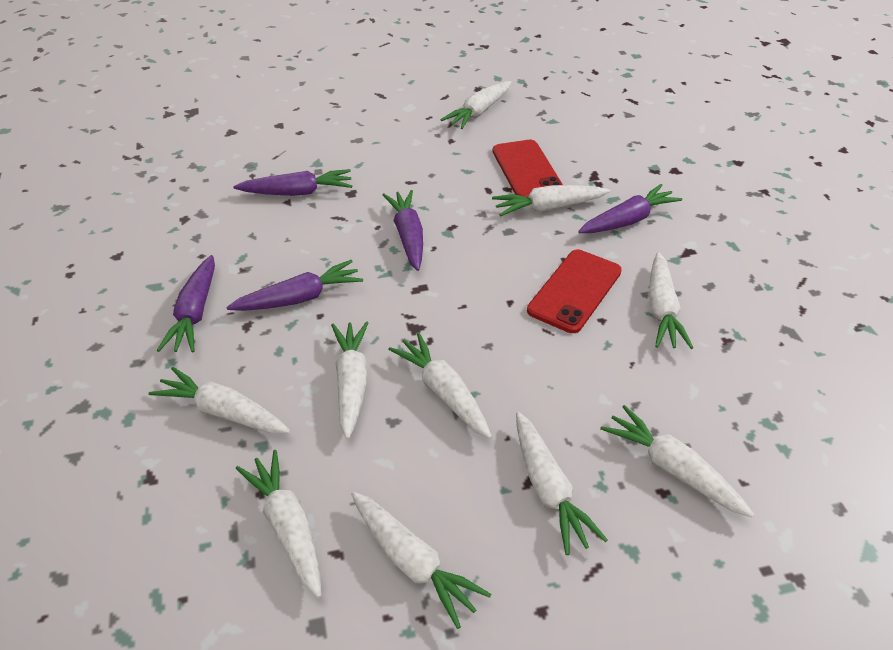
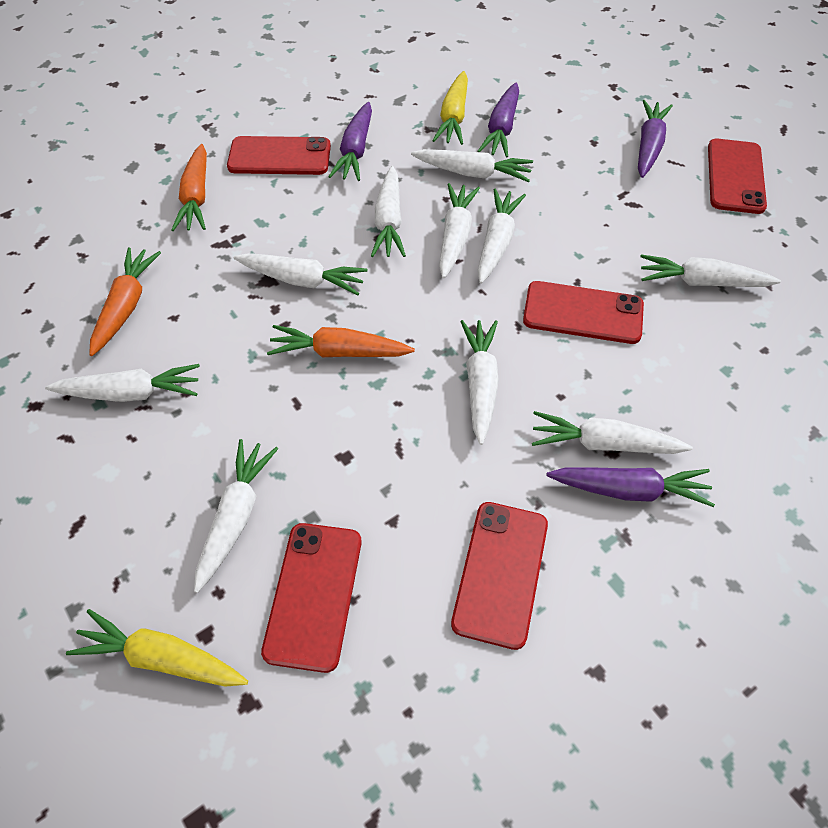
orange carrot: none = 0 -> [89,247,161,356] [171,144,207,231] [267,325,415,357] = 3
purple carrot: [157,255,215,353] [226,260,363,311] [233,169,352,196] [383,190,423,271] [578,184,682,233] = 5 -> [328,102,372,181] [477,82,519,158] [546,468,715,507] [638,100,673,178] = 4
red phone: [493,140,563,197] [527,250,622,333] = 2 -> [227,136,331,175] [261,523,362,673] [451,502,548,650] [523,281,644,344] [708,139,767,214] = 5
yellow carrot: none = 0 -> [66,609,248,687] [432,71,468,145] = 2

